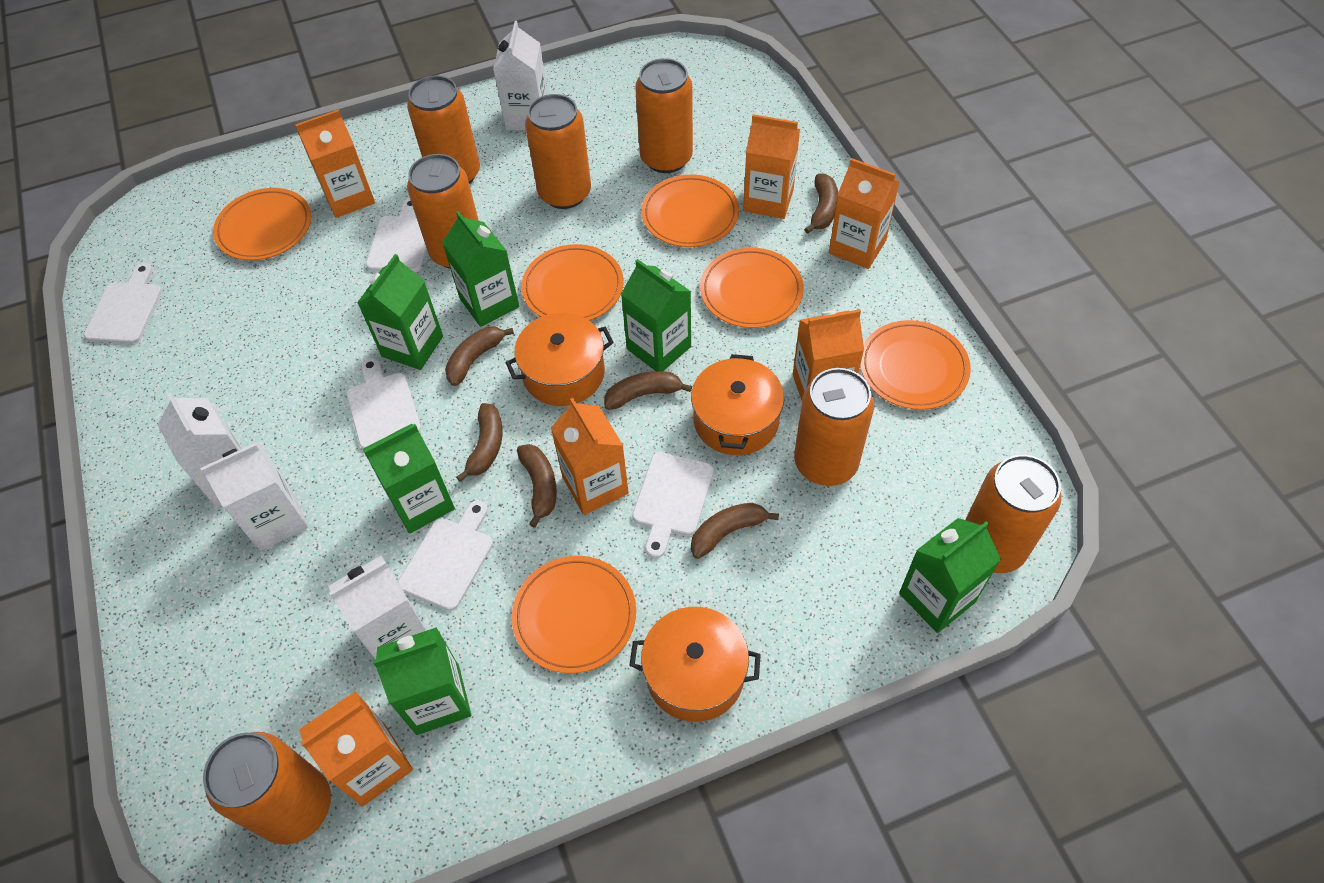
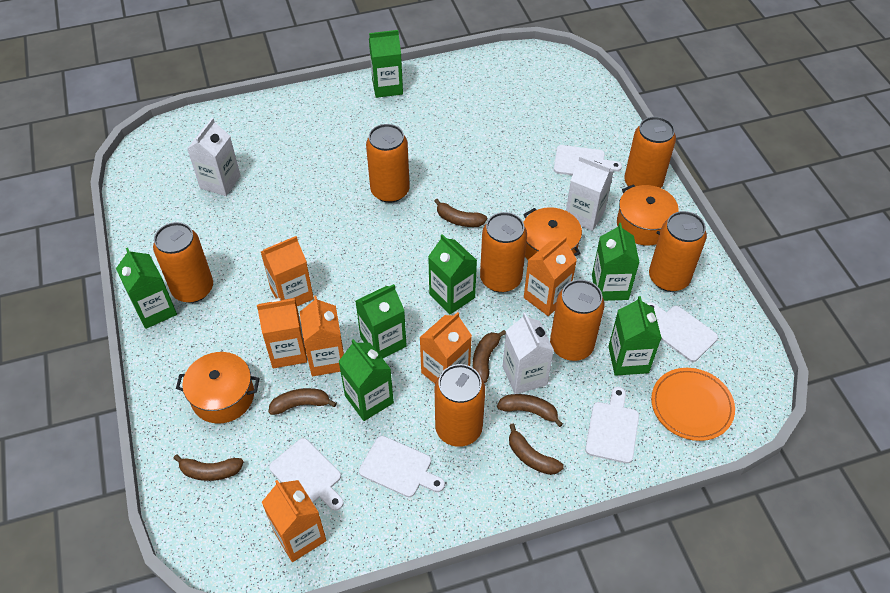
green carton: [357,254,443,370] [363,424,455,534] [373,627,471,735] [442,211,519,327] [621,259,691,371] [899,518,1001,633] = 6 -> [116,248,177,329] [338,339,394,421] [355,284,407,358] [369,30,403,98] [428,234,477,315] [592,223,640,301] [608,296,662,376] = 7
orange plate: [213,188,311,260] [512,556,636,673] [521,244,624,321] [641,175,739,247] [700,247,804,328] [860,320,971,410] = 6 -> [651,368,735,441] = 1
white carton: [157,393,243,508] [200,442,308,551] [328,555,427,659] [493,21,548,130] = 4 -> [187,118,241,196] [503,313,554,394] [566,156,613,231] = 3

